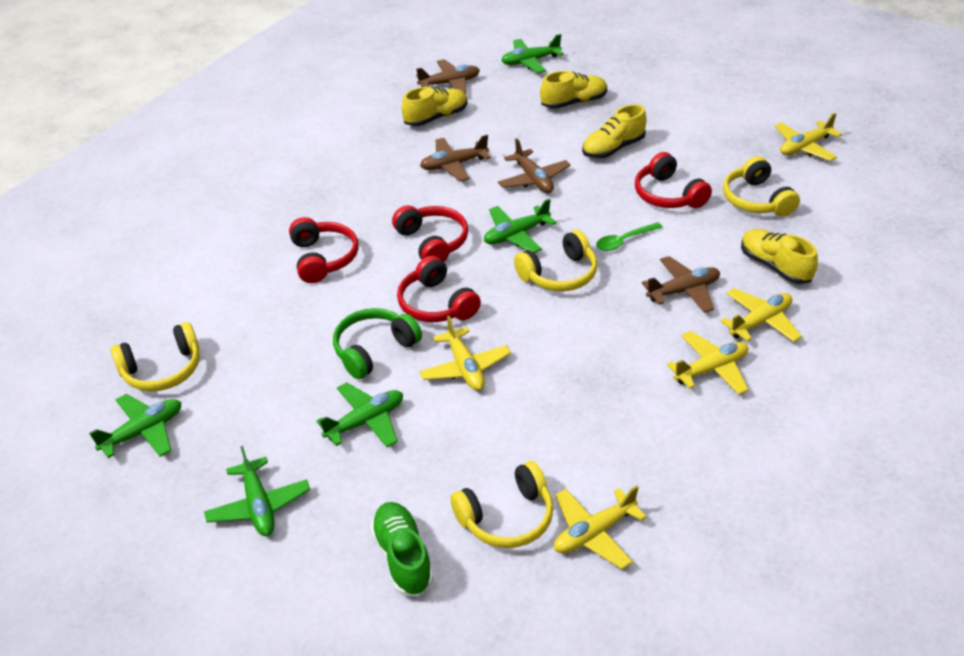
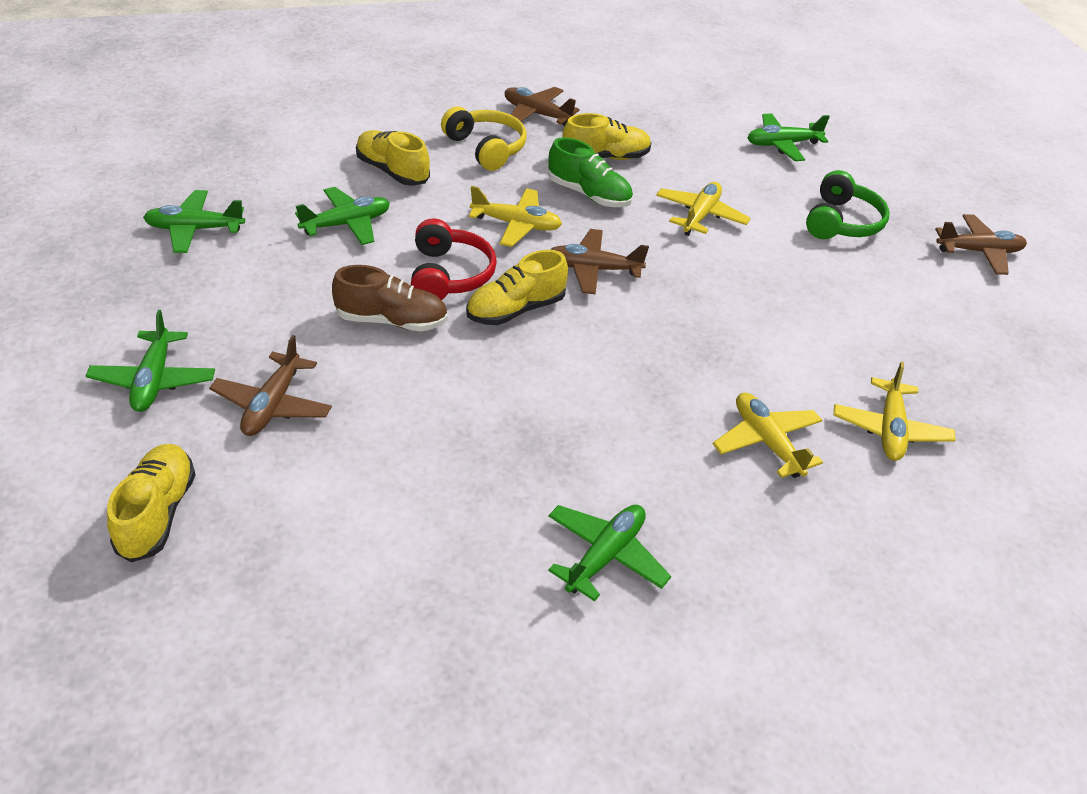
brown shoe: none = 0 -> [332,265,448,331] = 1
green spoon: [596,222,663,251] = 1 -> none = 0
red headphones: [289,217,359,283] [392,205,468,262] [397,256,481,322] [635,152,712,208] = 4 -> [411,218,497,300] = 1
yellow headphones: [111,322,200,391] [451,461,553,548] [514,230,597,291] [723,156,800,217] = 4 -> [441,106,527,171] = 1
yellow plane: [419,316,511,391] [554,486,647,569] [667,331,749,395] [720,288,802,342] [775,113,842,161] = 5 -> [469,186,562,247] [656,182,750,236] [713,392,823,478] [834,362,956,461] = 4

